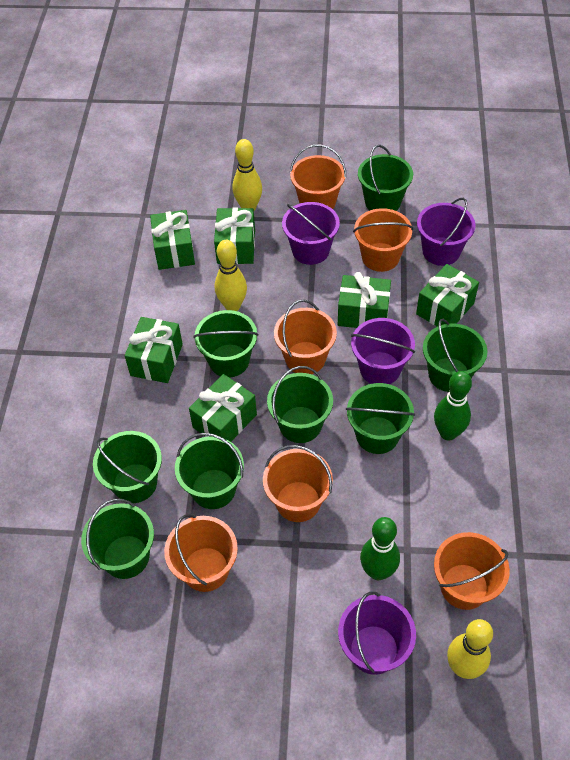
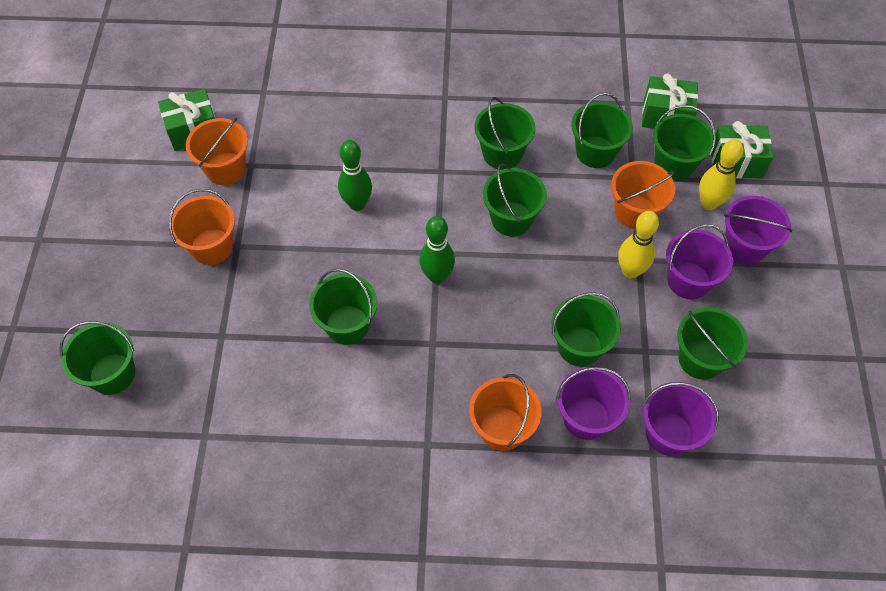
green gift: [125,317,183,383] [150,210,195,270] [189,374,257,442] [214,208,255,264] [338,272,391,328] [416,264,479,327] = 6 -> [158,89,215,151] [642,73,698,129] [711,121,773,178] = 3
orange bucket: [164,514,238,592] [263,445,333,522] [274,300,337,374] [290,144,346,209] [353,208,413,272] [434,532,510,610] = 6 -> [169,189,235,265] [186,117,248,185] [469,374,542,451] [611,161,675,229] = 4
yellow bowling pin: [215,240,247,311] [232,139,262,211] [447,619,493,679] = 3 -> [618,211,659,279] [699,139,744,210] = 2

